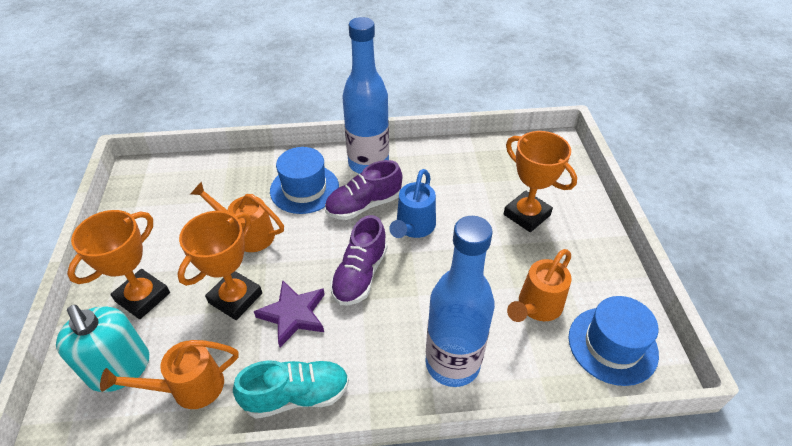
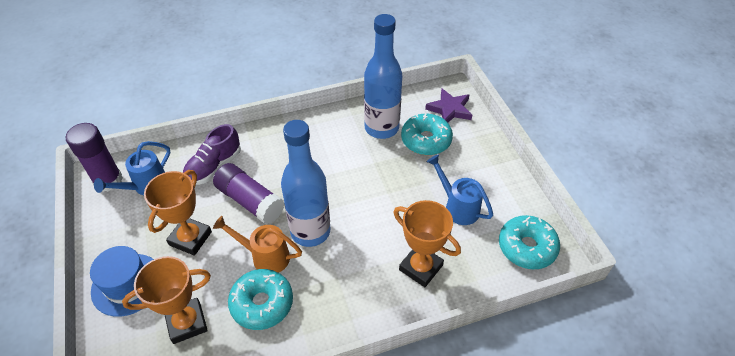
blue hat: [270,147,339,214] [569,296,659,386] = 2 -> [90,246,154,317] = 1
blue watering can: [389,169,436,238] = 1 -> [94,141,170,195] [427,154,493,225] = 2
orange watering can: [100,340,239,409] [191,181,284,252] [507,249,571,322] = 3 -> [213,216,302,273] = 1
purple glue stick: none = 0 -> [66,123,123,192] [213,163,284,224] = 2
purple shoe: [325,160,402,220] [330,215,387,305] = 2 -> [183,124,241,185] = 1
turquoise donut: none = 0 -> [228,269,293,330] [401,113,453,155] [499,215,560,269] = 3
turquoise shoe: [233,360,349,419] = 1 -> none = 0
turquoise soap dispenser: [56,305,149,392] = 1 -> none = 0

